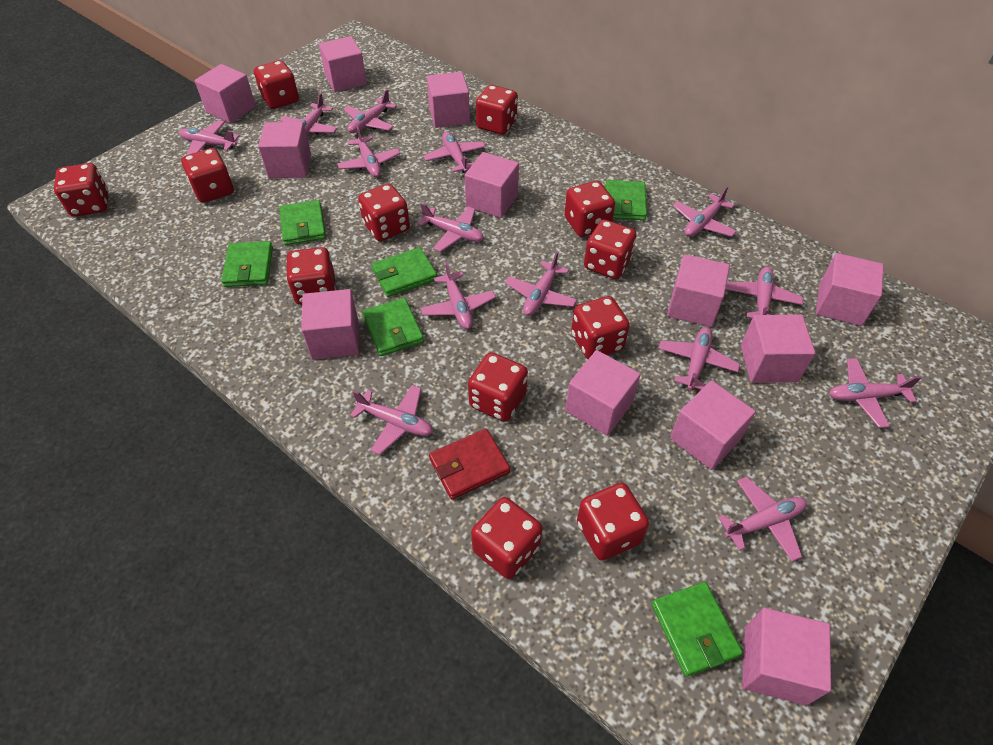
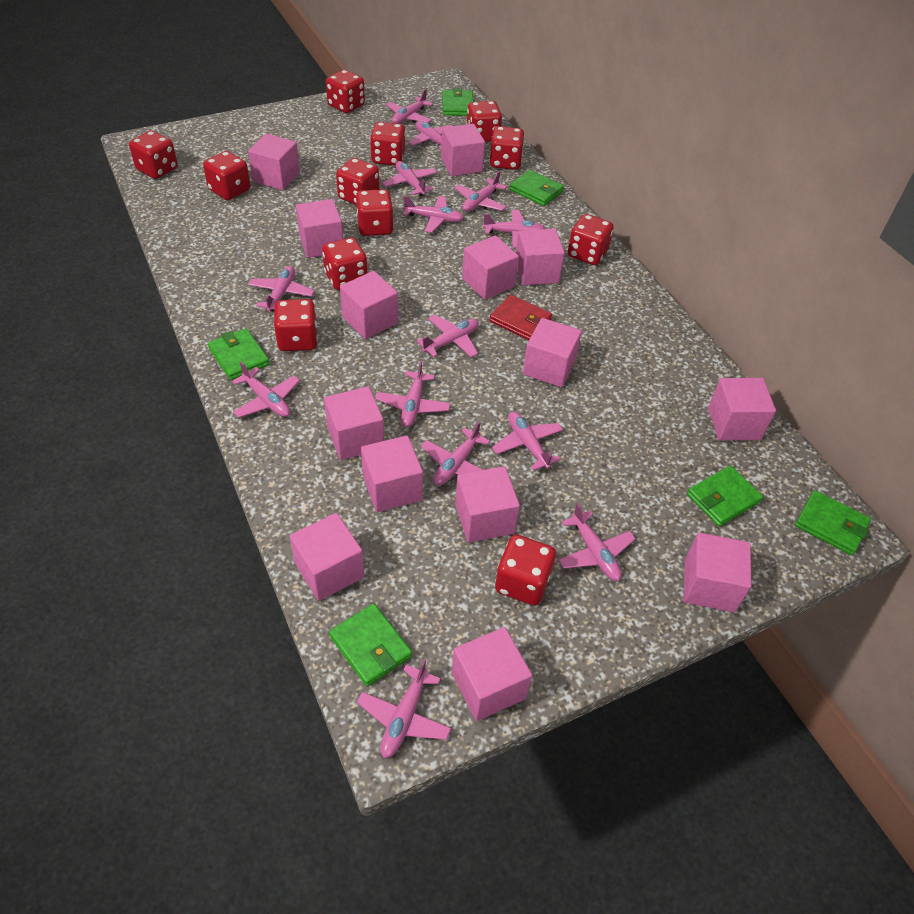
pink cube: [195,64,256,123] [258,122,311,178] [301,289,359,360] [319,36,367,92] [427,72,470,128] [464,152,519,218] [565,350,641,436] [667,254,730,327] [670,381,756,470] [741,315,815,383] [742,608,831,706] [816,253,884,326] = 12 -> [248,134,300,190] [290,513,364,601] [296,199,343,258] [324,386,384,460] [340,271,398,339] [361,435,423,512] [441,124,485,176] [452,627,532,721] [455,466,520,543] [462,235,519,300] [516,229,565,285] [523,318,582,387] [683,533,752,612] [708,378,776,441] = 14

